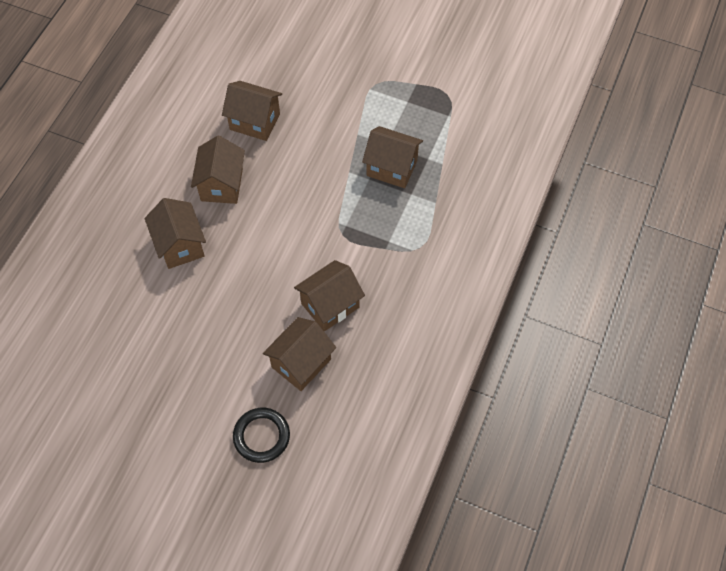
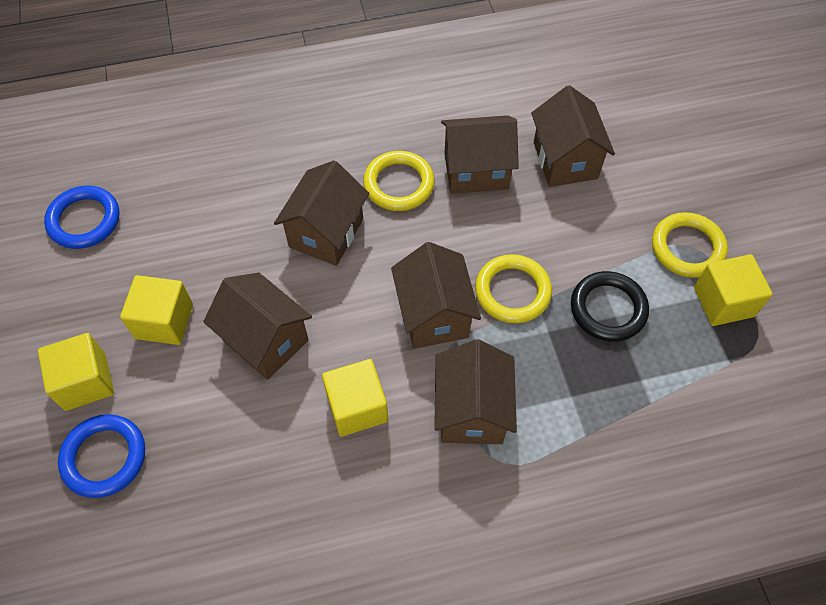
blue ring: none = 0 -> [44,186,119,249] [58,414,145,498] = 2
yellow cube: none = 0 -> [38,333,114,411] [120,275,193,345] [322,359,388,436] [694,254,773,326] = 4
yellow ring: none = 0 -> [363,151,435,211] [475,254,552,323] [652,212,728,278] = 3

